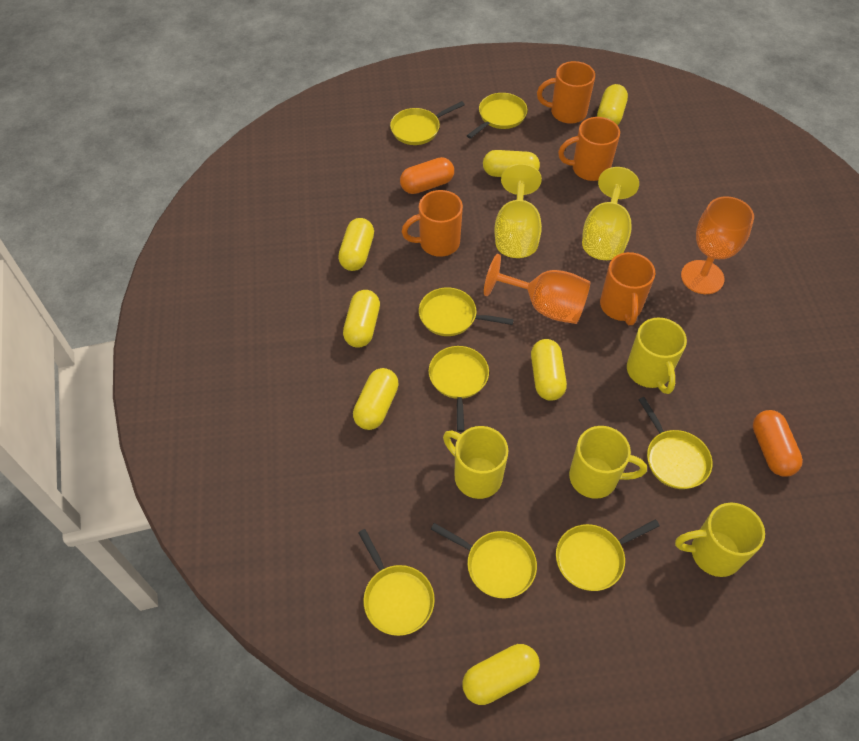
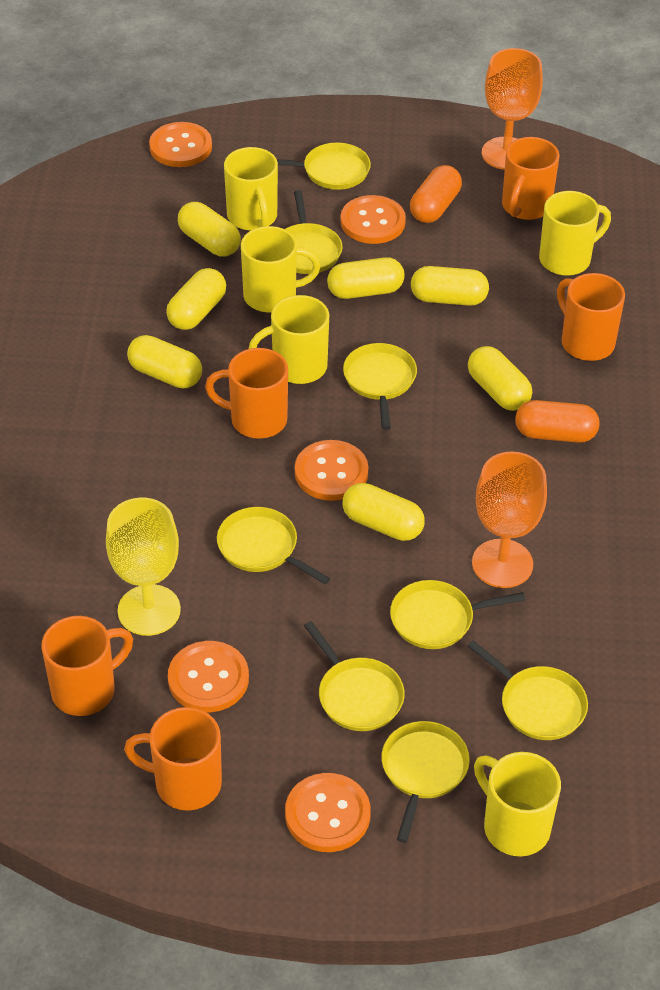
orange button: none = 0 -> [149,122,212,167] [168,641,249,712] [285,773,371,852] [295,440,368,501] [341,195,406,244] = 5
orange mug: [401,190,463,257] [537,61,595,124] [558,117,620,181] [600,252,655,325] = 4 -> [41,616,133,716] [124,707,222,811] [205,348,288,439] [502,137,559,220] [557,273,625,361] = 5
yellow goblet: [494,163,542,258] [582,167,639,260] = 2 -> [106,498,181,636] = 1
yellow mug: [443,426,508,499] [569,426,647,499] [627,317,687,394] [675,503,765,577] = 4 -> [224,147,278,231] [241,226,320,312] [248,295,329,384] [474,752,561,856] [539,191,611,276] = 5

